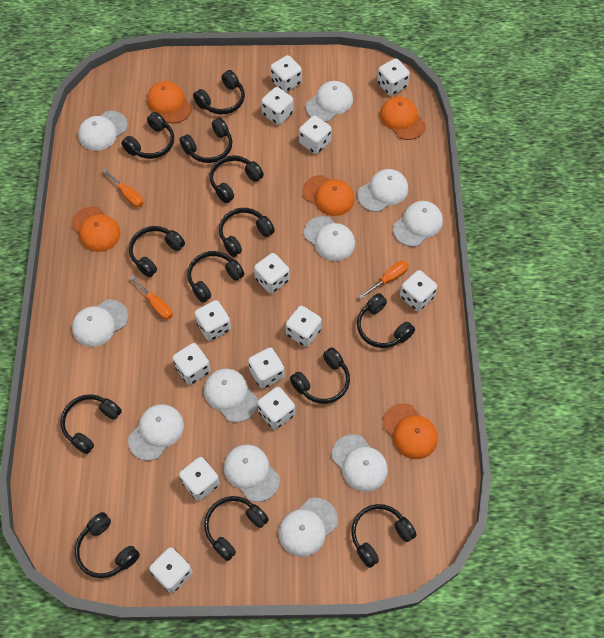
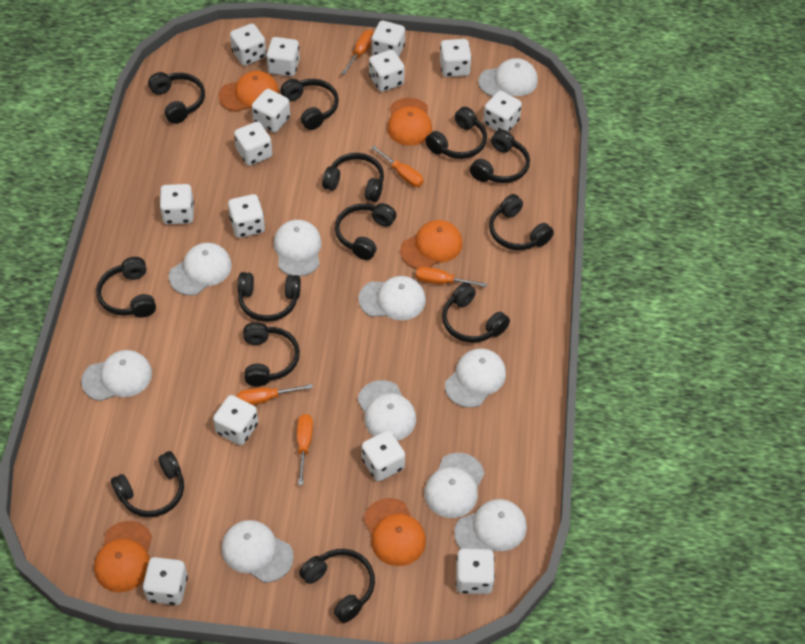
orange screwdriver: [103,168,143,207] [130,275,173,320] [359,261,409,299] = 3 -> [237,384,313,405] [297,414,313,485] [341,30,374,75] [371,146,423,187] [416,266,487,287] = 5
white cap: [72,300,128,347] [78,111,128,151] [128,404,184,461] [204,369,258,422] [224,445,280,502] [278,498,338,557] [304,216,355,261] [306,81,353,122] [332,434,388,492] [357,169,408,212] [393,201,443,247] = 11 -> [81,350,152,401] [169,243,232,296] [222,520,294,583] [274,220,322,276] [357,380,416,441] [358,276,426,320] [424,453,485,518] [445,348,506,408] [454,499,527,551] [478,58,538,97] = 10
white dice: [149,547,193,593] [173,343,211,385] [179,457,220,501] [195,300,231,341] [248,347,285,389] [254,253,290,294] [257,387,295,430] [261,87,294,125] [270,55,302,92] [286,306,322,347] [299,116,332,154] [377,58,410,96] [400,270,437,311] = 13 -> [143,557,188,605] [159,184,194,224] [213,395,258,445] [228,194,265,238] [230,24,266,66] [234,121,272,166] [252,89,290,133] [266,37,300,77] [361,430,405,482] [369,50,405,92] [371,21,405,57] [440,39,472,77] [456,549,495,594] [483,91,522,132] = 14

